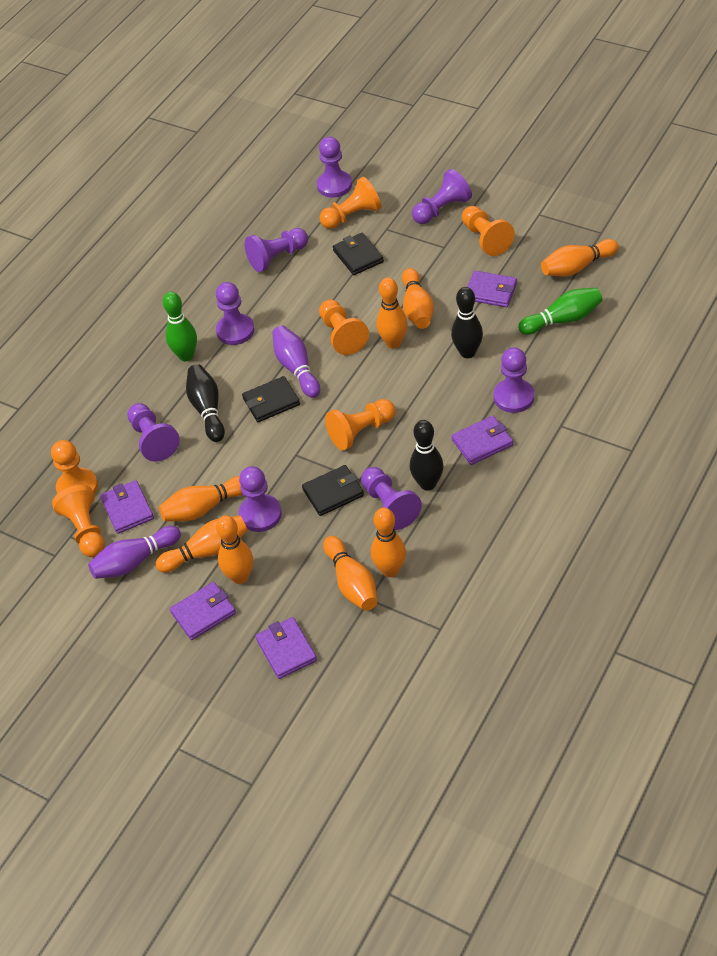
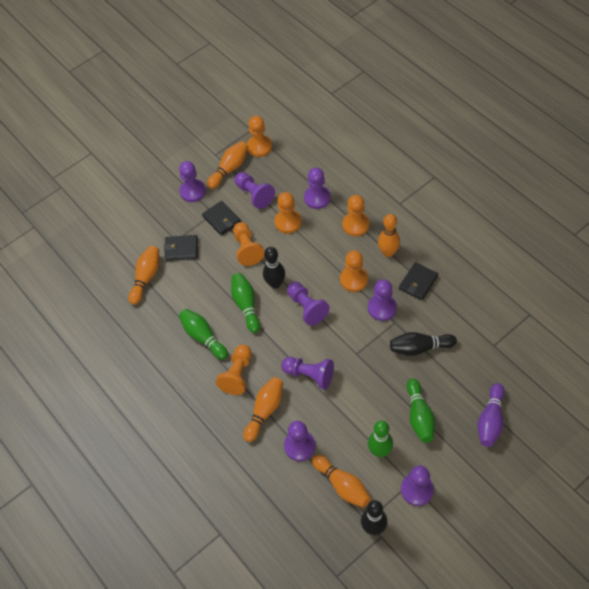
green bowling pin: [163,292,197,361] [518,288,603,335] = 2 -> [179,309,228,360] [231,273,260,333] [368,420,393,457] [407,378,435,443] = 4
orange bowling pin: [156,516,248,573] [159,476,243,521] [216,515,253,584] [323,536,377,611] [371,508,406,577] [376,277,408,349] [402,268,434,329] [541,239,619,276] = 8 -> [128,246,159,305] [207,141,248,189] [243,377,283,442] [312,455,371,508] [378,214,400,257] = 5
purple bowling pin: [88,526,181,579] [272,326,320,398] = 2 -> [478,383,505,447] = 1
purple wallet: [100,480,154,534] [170,582,236,640] [255,617,317,679] [451,416,513,465] [467,271,517,307] = 5 -> none = 0

